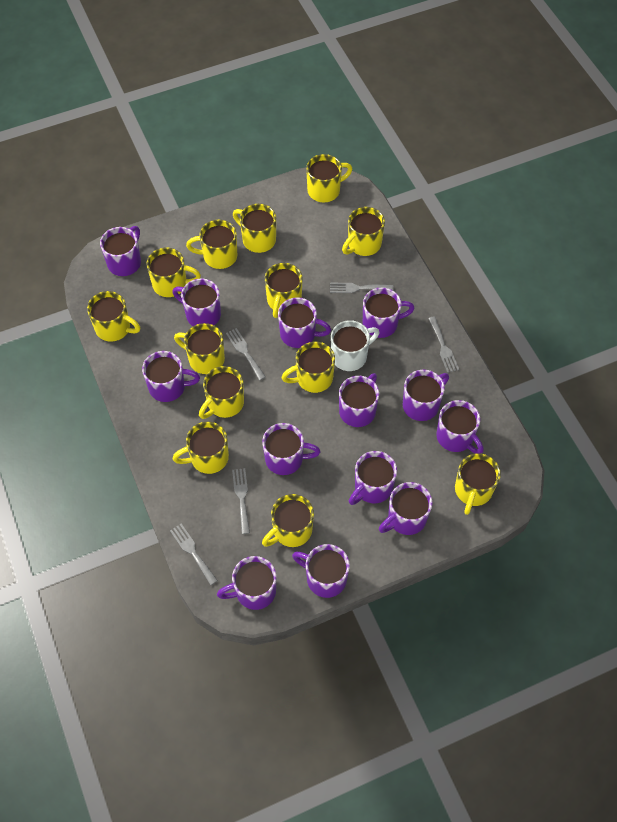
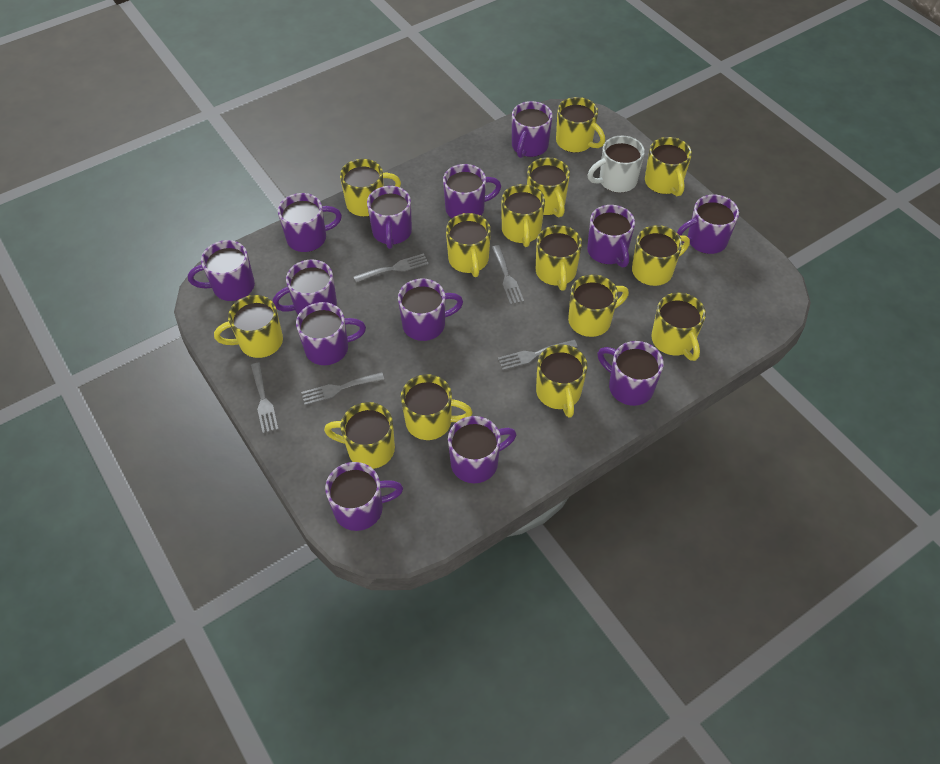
yellow mug: [87,291,140,342] [146,248,201,297] [172,422,229,474] [174,323,225,374] [186,220,237,269] [199,366,244,419] [233,204,276,253] [262,494,314,547] [265,263,303,318] [281,342,335,393] [306,154,352,202] [342,207,385,256] [455,453,501,515] = 13 -> [214,295,283,358] [324,402,395,469] [340,159,401,217] [401,374,473,440] [446,213,491,277] [501,184,545,247] [527,157,570,217] [536,225,582,291] [536,344,588,418] [556,97,605,153] [568,274,629,337] [632,225,690,286] [645,137,692,196] [651,293,706,361] = 14

